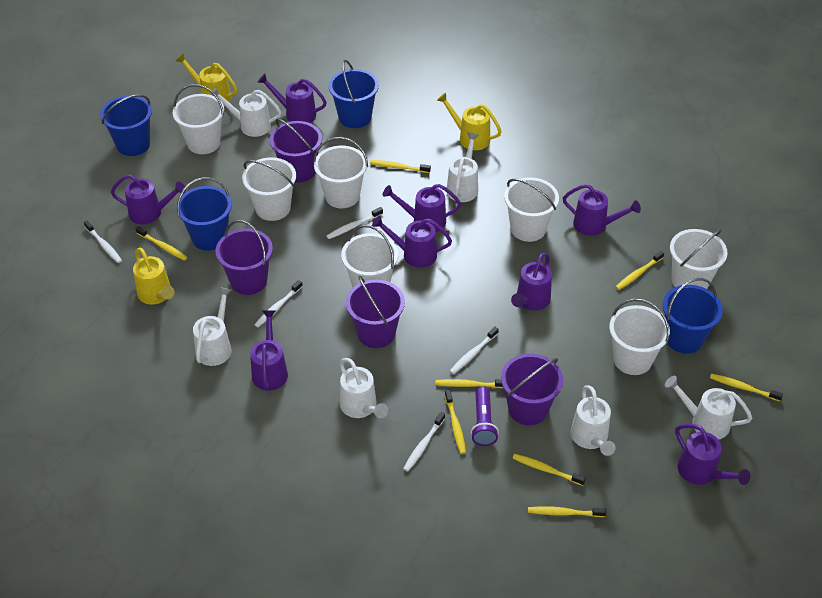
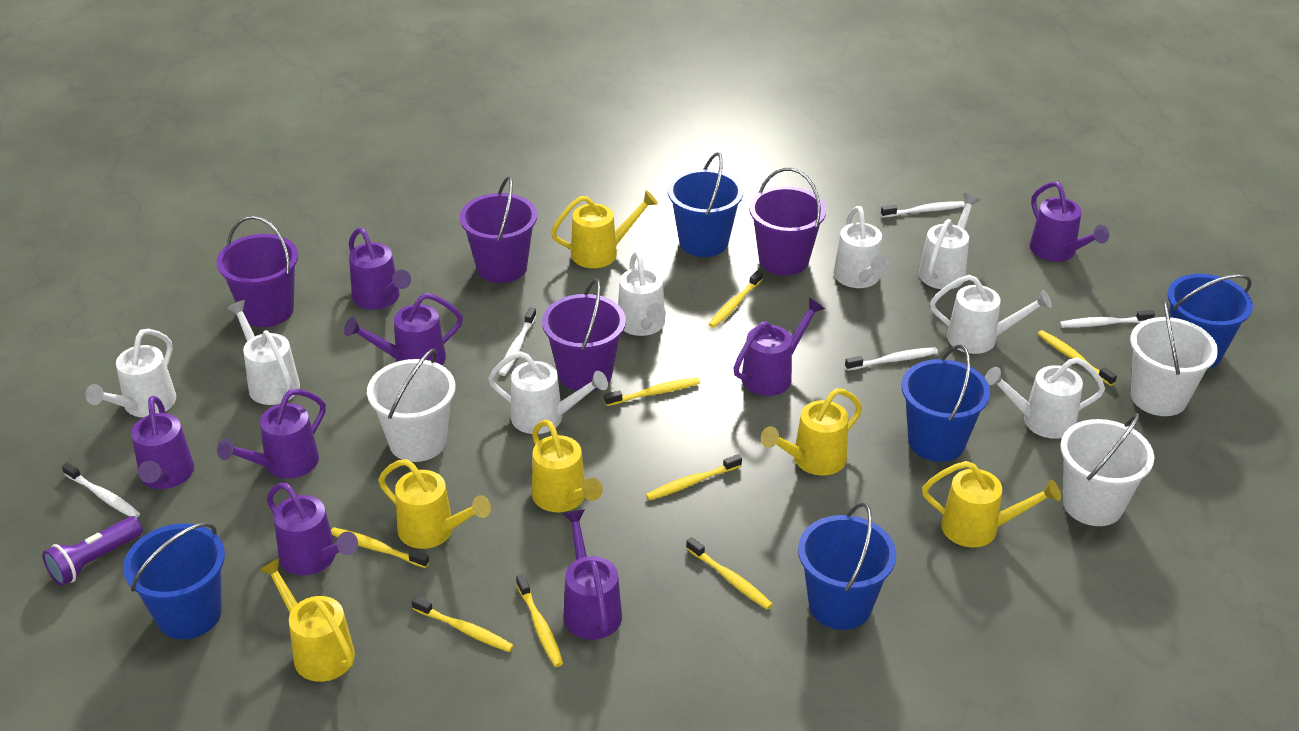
blue bucket: [100,94,152,156] [176,177,232,251] [329,60,379,128] [662,278,723,354] = 4 -> [123,522,225,639] [668,152,743,257] [798,502,897,630] [901,344,990,462] [1167,274,1253,369] = 5
white bucket: [173,84,224,154] [242,157,296,221] [313,137,368,208] [341,225,398,287] [504,177,559,242] [609,298,670,375] [670,229,728,289] = 7 -> [367,348,455,462] [1060,413,1154,526] [1130,301,1218,416] = 3
white watering can: [193,287,232,366] [210,87,281,137] [340,358,388,418] [447,132,479,202] [571,385,616,456] [665,376,752,440] = 6 -> [85,329,176,417] [227,300,300,405] [488,351,608,434] [618,251,666,336] [834,206,889,288] [919,193,981,289] [930,275,1052,354] [985,357,1105,439] = 8
yellow watering can: [133,248,175,305] [176,53,237,106] [437,92,502,150] = 3 -> [259,558,355,682] [378,459,491,549] [532,420,603,512] [551,191,658,268] [761,388,862,476] [922,461,1061,548] = 6

